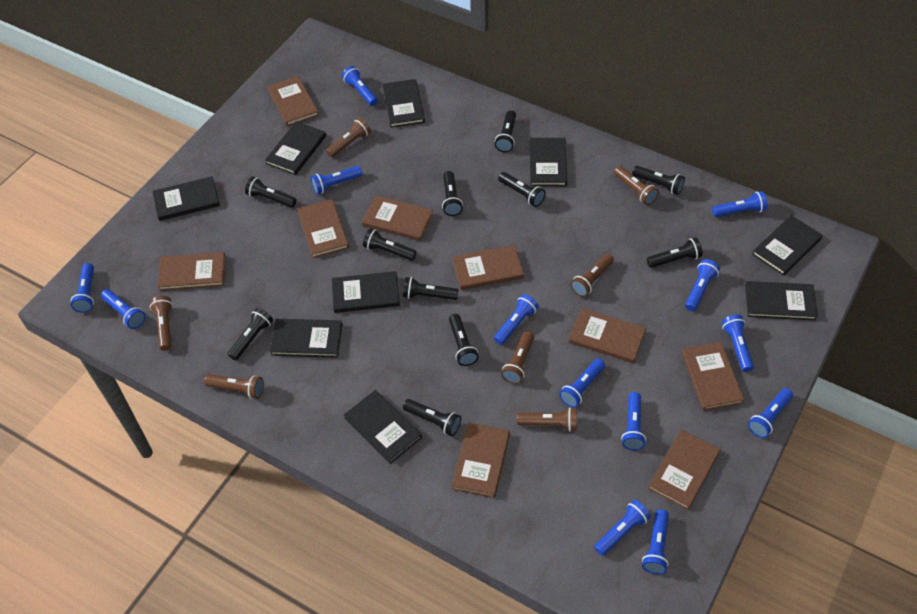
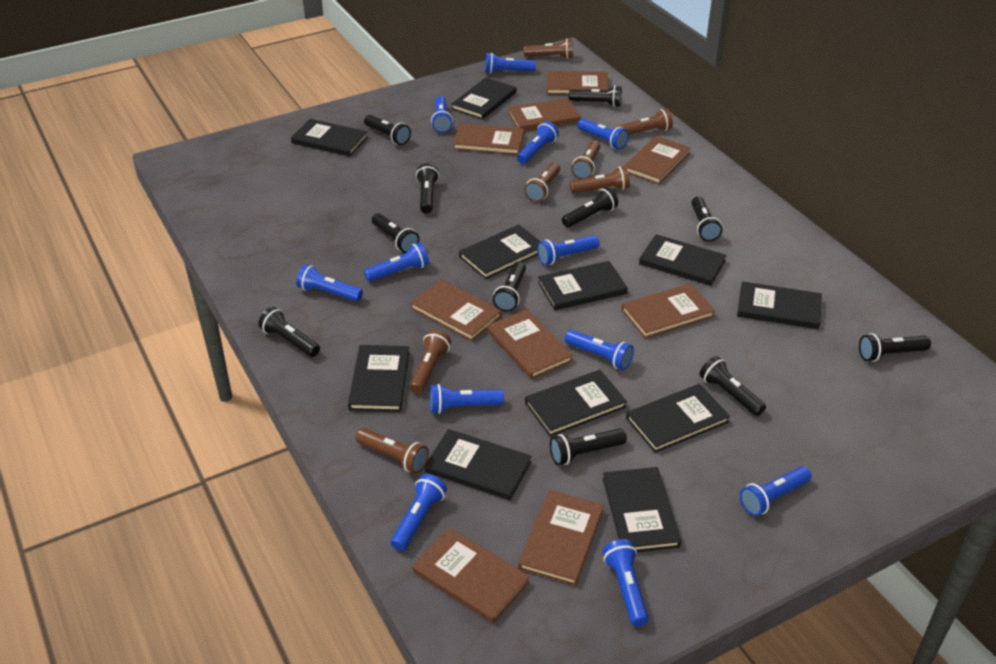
black book: [152,176,220,221] [265,121,326,175] [270,319,343,358] [332,271,400,313] [344,390,422,464] [383,79,425,128] [530,138,567,186] [745,281,818,320] [752,215,823,276] = 9 -> [291,119,368,157] [348,345,410,412] [425,429,532,501] [451,78,516,120] [459,224,541,279] [525,370,627,437] [538,261,628,310] [603,467,681,552] [626,384,730,453] [639,234,727,286] [737,281,822,329] = 11
blue flashlight: [71,263,94,313] [101,289,145,329] [311,166,362,194] [342,66,378,106] [494,294,539,345] [559,359,605,408] [594,500,651,556] [621,392,646,450] [642,509,669,574] [685,259,720,311] [712,191,767,217] [722,315,754,372] [748,388,793,438] = 13 -> [296,264,363,302] [364,242,429,282] [391,474,447,551] [430,384,504,414] [431,96,453,133] [485,53,536,74] [517,121,559,164] [537,235,600,265] [565,330,634,370] [577,119,629,149] [603,539,649,626] [740,466,812,516] = 12

